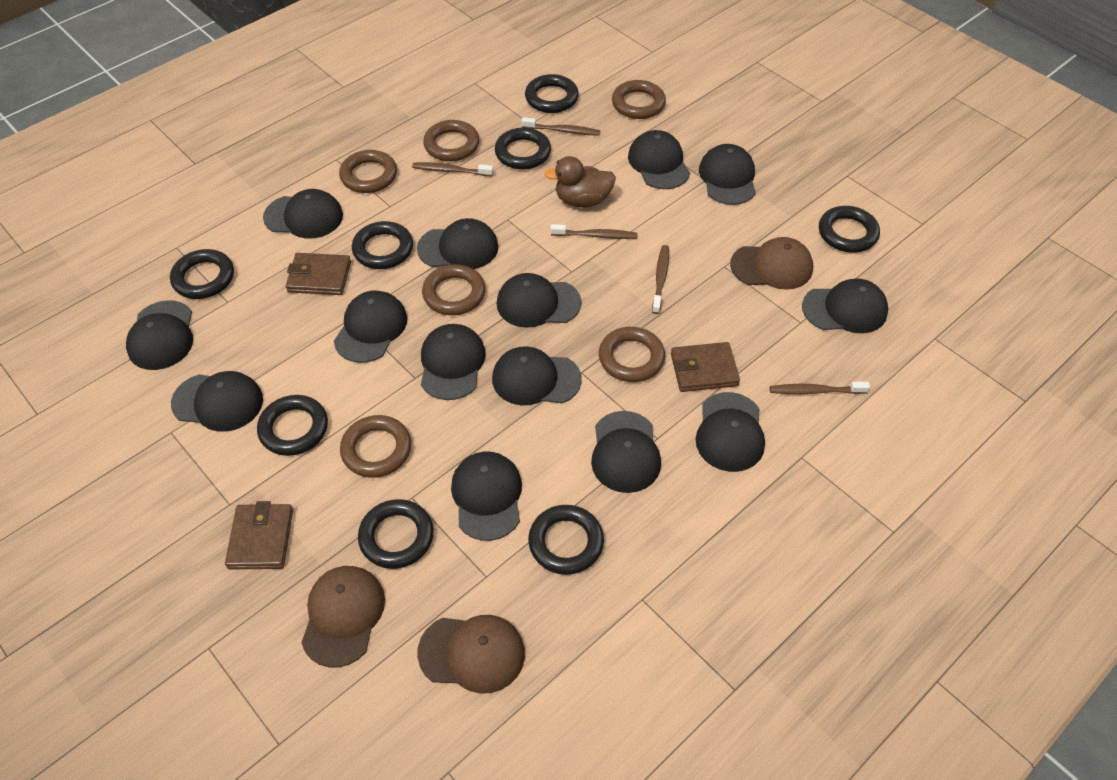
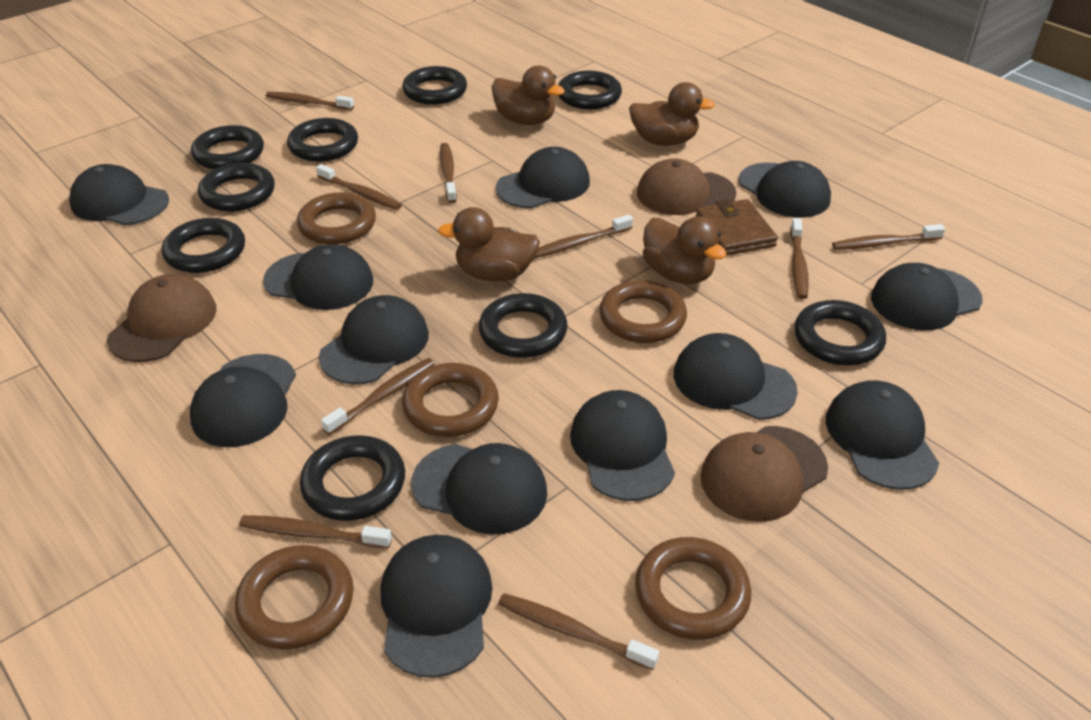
black cap: [126,300,193,370] [171,371,263,432] [263,189,343,239] [334,290,407,363] [417,218,498,269] [421,324,486,400] [451,452,522,541] [492,346,582,405] [497,273,581,328] [591,411,661,493] [628,130,690,189] [696,392,765,472] [699,144,756,205] [802,278,888,333] = 14 -> [69,164,169,225] [190,354,296,447] [263,244,373,310] [319,295,429,385] [380,535,493,678] [411,443,547,535] [496,147,590,208] [570,390,675,501] [674,333,798,420] [738,161,831,218] [826,380,939,490] [871,263,983,330] = 12
black ring: [170,249,234,299] [257,395,328,456] [352,221,413,269] [358,499,434,569] [495,127,551,170] [525,74,579,113] [528,505,604,575] [819,206,880,253] = 8 -> [162,218,245,273] [191,125,264,169] [198,163,275,211] [287,118,358,162] [300,435,405,521] [402,66,467,105] [479,293,568,358] [558,70,622,110] [794,300,886,366] = 9
brown duck: [544,156,616,207] = 1 -> [438,207,540,281] [492,66,565,125] [629,82,715,146] [643,216,727,284] = 4
brown ring: [339,150,397,193] [340,415,411,478] [422,264,486,315] [423,120,480,161] [599,327,665,382] [612,80,666,119] = 6 -> [235,545,354,650] [297,192,376,244] [402,363,499,437] [599,280,687,343] [635,537,751,640] = 5
brown toothbrush: [412,162,493,176] [521,117,600,136] [551,224,637,239] [652,245,669,314] [770,382,870,394] = 5 -> [239,515,392,549] [266,92,354,110] [316,164,402,210] [321,358,435,435] [440,143,457,203] [498,593,659,670] [535,215,633,258] [790,218,809,299] [832,224,945,250] = 9
brown wallet: [225,501,293,569] [286,253,351,295] [671,342,740,392] = 3 -> [696,199,778,256] = 1

